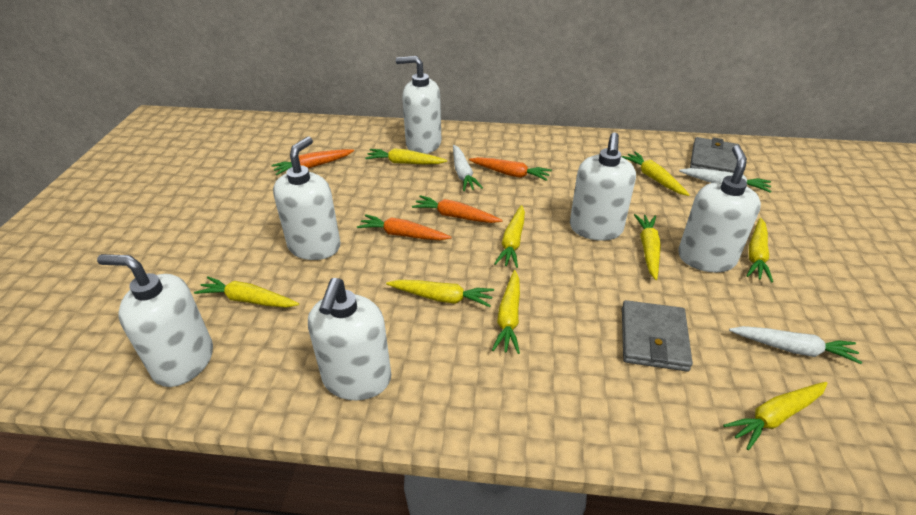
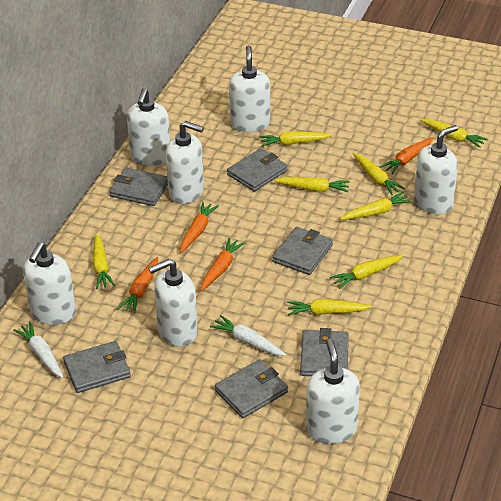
grey wallet: [622,300,693,372] [690,137,740,173] = 2 -> [63,341,131,393] [109,168,168,206] [215,360,288,418] [227,149,288,192] [272,227,333,275] [300,328,349,376] = 6
white carrot: [453,145,483,191] [679,168,772,193] [729,326,862,364] = 3 -> [13,322,63,378] [210,315,287,356] = 2
white soap dispenser: [97,254,213,387] [273,136,341,260] [308,278,391,400] [396,56,441,154] [570,133,636,241] [678,145,761,273] = 6 -> [23,242,76,325] [127,88,170,166] [148,259,198,347] [166,121,204,204] [229,45,270,132] [306,339,360,444] [414,125,458,215] = 7
yellow carrot: [194,277,299,308] [365,148,447,164] [386,280,494,307] [492,270,520,354] [494,205,525,268] [621,152,690,196] [634,214,661,280] [723,382,828,450] [746,218,773,282] = 9 -> [92,234,115,289] [259,131,332,147] [274,177,350,192] [287,299,372,315] [330,255,404,289] [340,192,412,220] [353,153,405,195] [420,119,488,148] = 8

